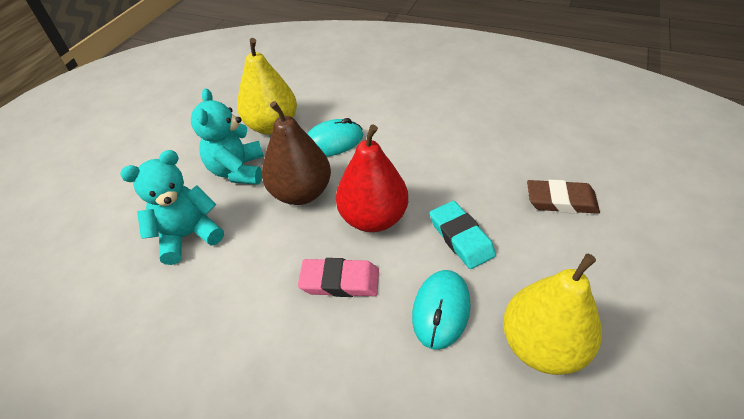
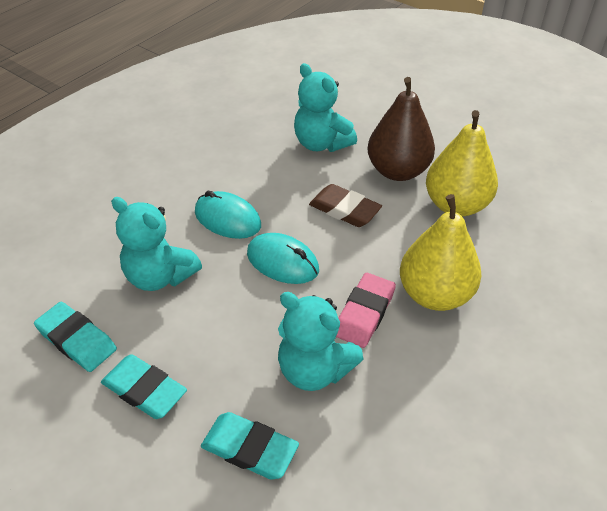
red pear: [336,124,408,232] = 1 -> none = 0
turquoise eraser: [429,201,496,269] = 1 -> [34,302,117,372] [101,354,187,419] [201,412,299,479] = 3
turquoise teddy bear: [120,150,224,265] [191,88,264,185] = 2 -> [111,197,202,291] [278,292,364,391] [294,63,357,152] = 3

